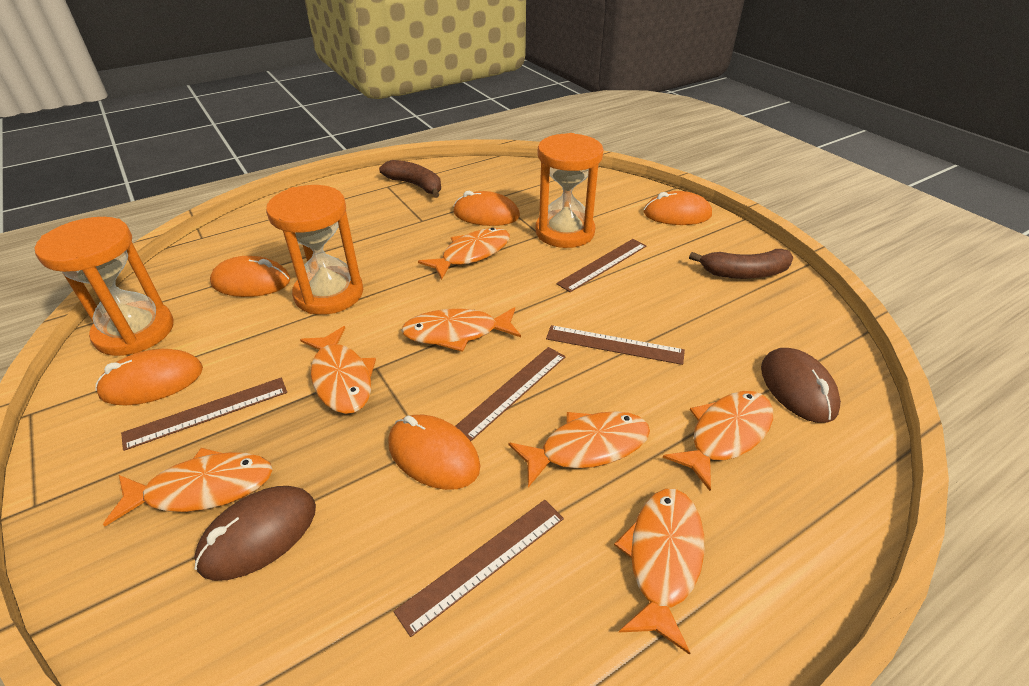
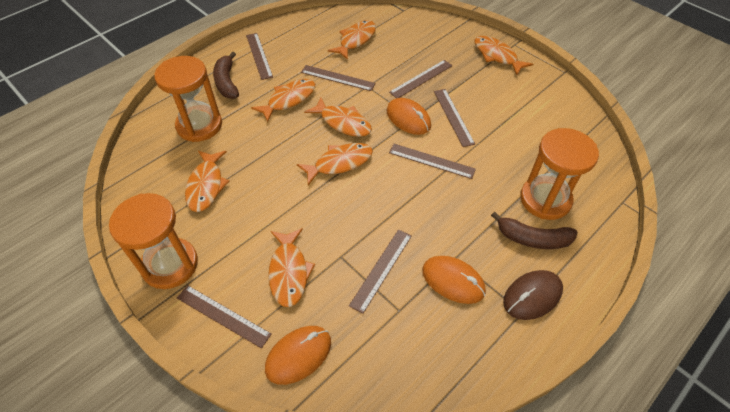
brown mouse: [194,486,316,581] [761,348,841,423] = 2 -> [503,270,563,320] = 1
brown ruler: [121,377,287,451] [393,500,564,637] [455,347,566,441] [546,325,685,365] [556,239,646,292] = 5 -> [177,285,272,349] [246,33,273,80] [301,65,376,91] [349,229,412,314] [389,60,452,98] [389,144,476,179] [434,89,475,147] = 7
orange mouse: [95,349,203,406] [210,256,290,297] [388,415,481,490] [453,191,520,226] [644,191,712,225] = 5 -> [265,326,331,385] [387,98,431,135] [422,256,486,304] = 3

